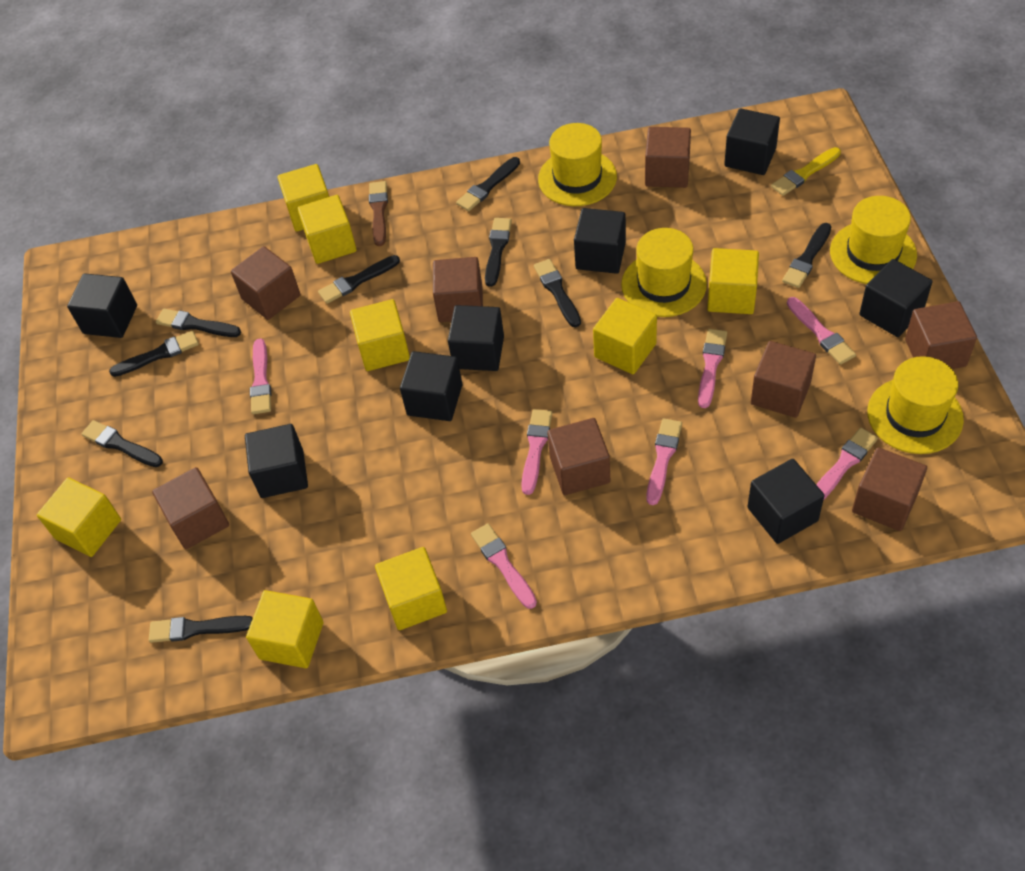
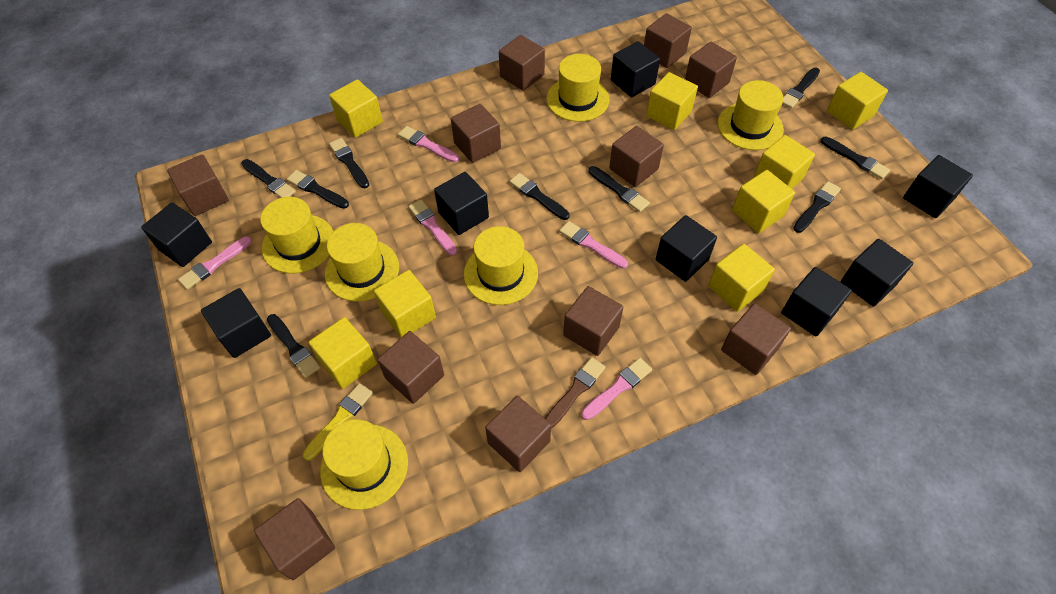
brown cube: [152,467,229,549] [231,246,300,320] [433,257,483,322] [547,418,610,495] [645,127,691,188] [751,341,816,418] [852,447,927,531] [905,301,977,369] = 8 -> [167,154,229,216] [254,498,335,580] [377,331,444,404] [451,104,501,163] [485,396,551,472] [499,35,545,91] [563,286,623,356] [609,126,664,187] [644,13,692,68] [685,42,737,98] [721,303,791,375] = 11
pink brush: [250,339,271,414] [471,524,537,609] [521,409,552,495] [646,418,682,505] [698,329,727,408] [787,297,856,365] [816,428,878,499] = 7 -> [178,236,252,290] [398,126,459,163] [408,199,457,255] [559,221,628,269] [581,358,652,420] = 5
yellow hat: [538,123,617,206] [621,228,707,317] [830,196,917,284] [867,356,964,454] = 4 -> [260,197,334,274] [320,419,408,510] [325,223,399,302] [464,226,538,305] [547,54,610,122] [718,80,784,150] = 6

